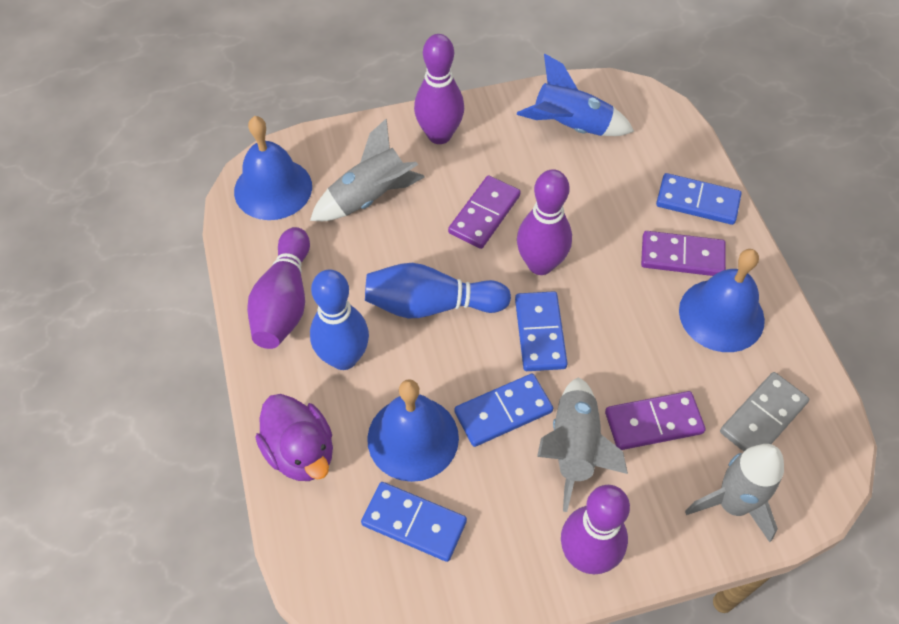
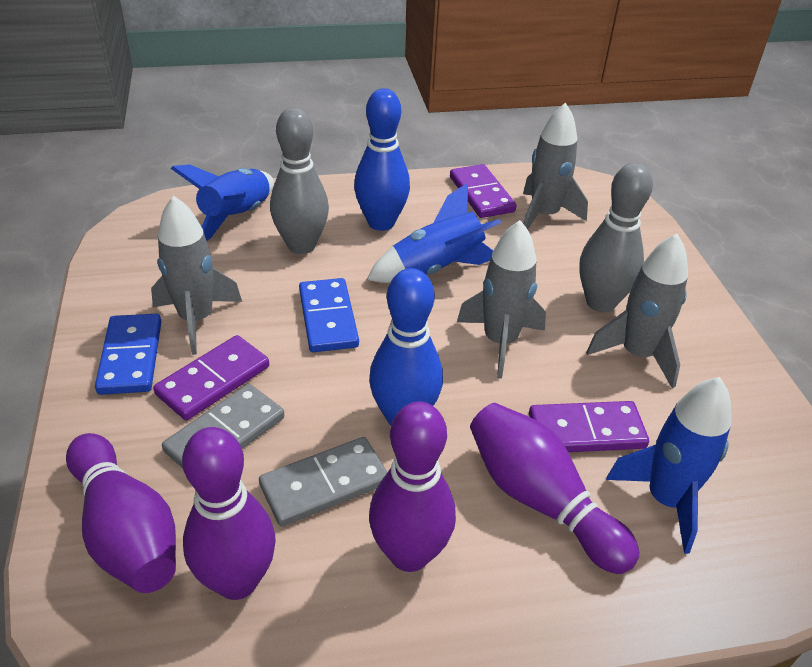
blue bell: [234,116,312,220] [367,379,459,482] [679,249,765,352] = 3 -> none = 0
blue domino: [361,482,467,562] [454,374,553,447] [515,291,568,371] [656,173,742,225] = 4 -> [95,314,162,395] [299,278,359,352] = 2
blue rocket: [516,54,634,136] = 1 -> [170,165,274,241] [366,183,502,283] [606,377,731,554] = 3
grey bowling pin: none = 0 -> [270,108,329,254] [579,163,653,312] = 2
grey domino: [720,372,809,451] = 1 -> [162,384,284,468] [259,437,387,527] = 2
grey rocket: [310,119,424,221] [537,377,628,512] [685,444,784,542] = 3 -> [151,196,242,355] [457,220,546,378] [523,102,588,229] [586,234,688,388] = 4
purple duck: [255,394,333,481] = 1 -> none = 0

